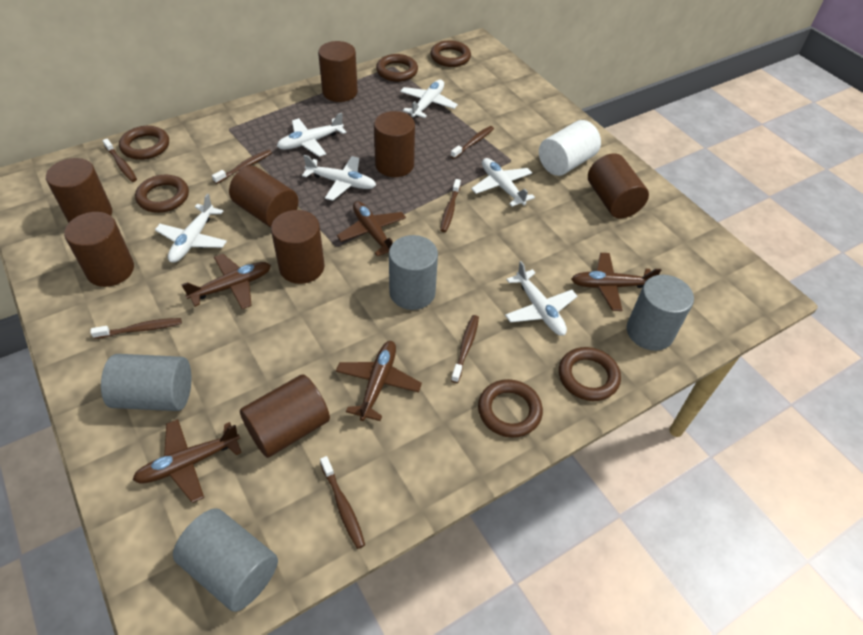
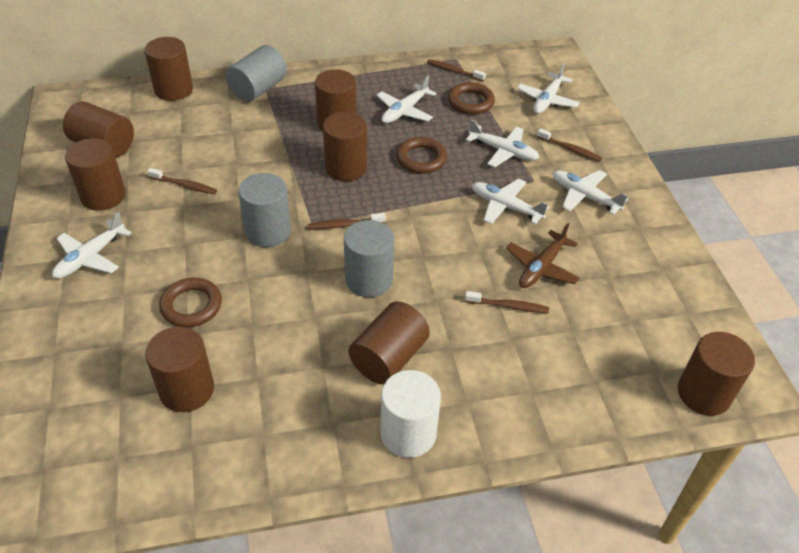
brown plane: [133,419,242,503] [182,254,271,309] [336,341,422,421] [337,201,406,256] [571,253,661,311] = 5 -> [506,223,580,288] = 1
brown ring: [119,126,169,160] [135,175,189,213] [376,54,418,82] [430,40,471,67] [478,379,543,438] [559,347,621,401] = 6 -> [159,278,222,327] [396,137,447,174] [448,82,495,114] = 3
brown toothbrush: [90,318,182,339] [102,138,137,182] [212,150,272,184] [320,456,365,549] [440,179,461,232] [451,126,494,159] [451,315,479,383] = 7 -> [147,168,217,195] [308,213,385,229] [427,59,486,81] [465,291,549,313] [537,128,602,162] = 5
grey cylinder: [101,354,192,411] [173,508,278,612] [389,235,438,310] [627,275,694,351] = 4 -> [226,45,287,102] [238,173,291,247] [344,220,394,297] = 3

